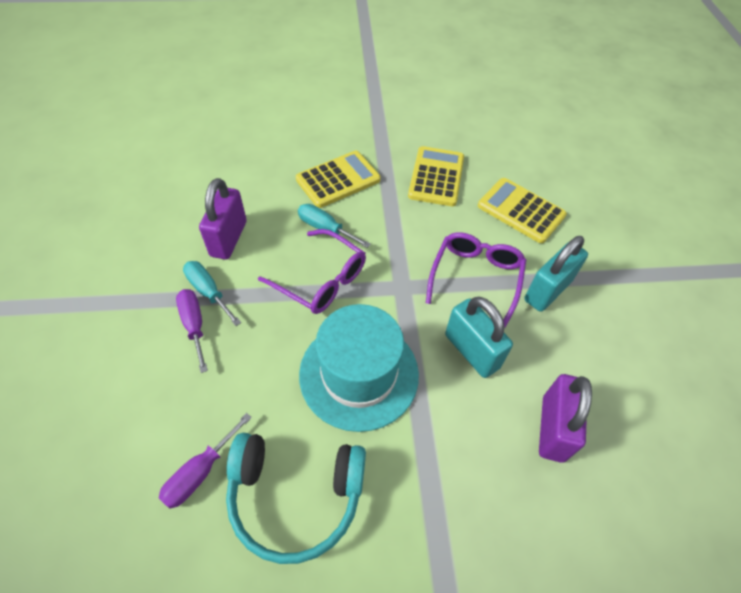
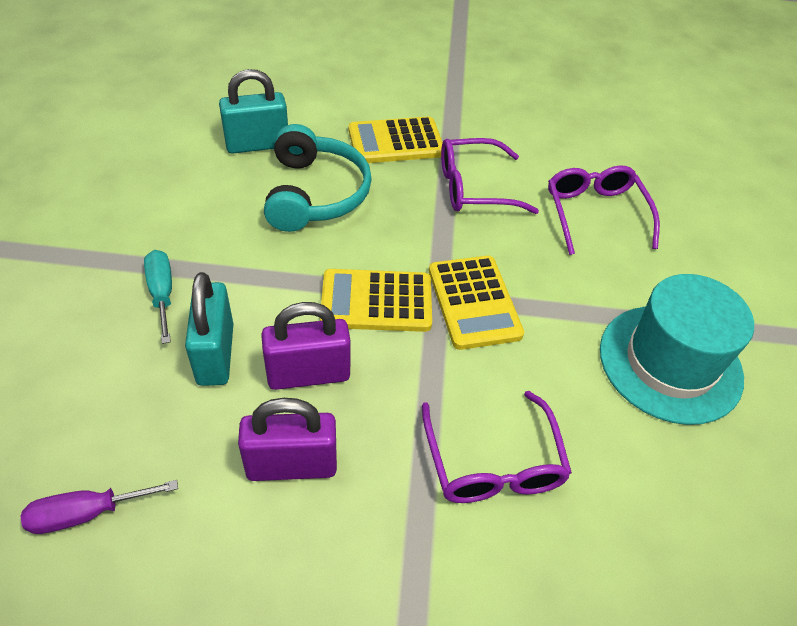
purple glasses: [258,229,366,314] [426,232,526,328] = 2 -> [422,391,572,503] [441,138,539,214] [548,165,660,255] = 3
purple screwdriver: [159,413,252,508] [176,289,208,373] = 2 -> [21,480,178,534] = 1
turquoise screwdriver: [183,261,241,326] [298,204,371,248] = 2 -> [144,250,172,344] = 1

